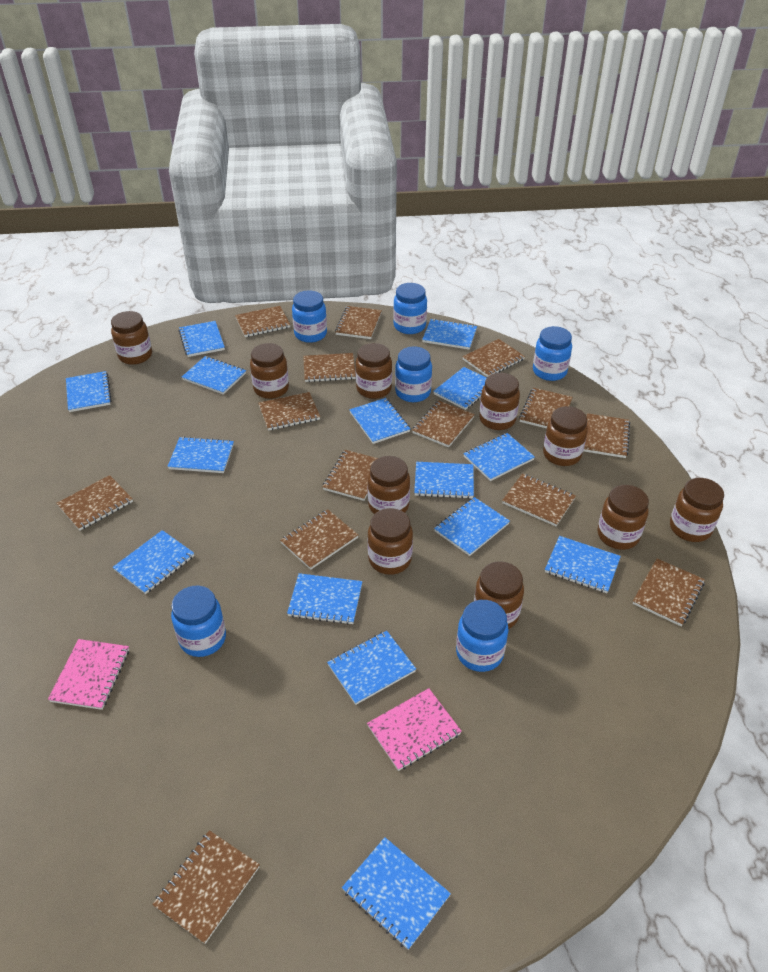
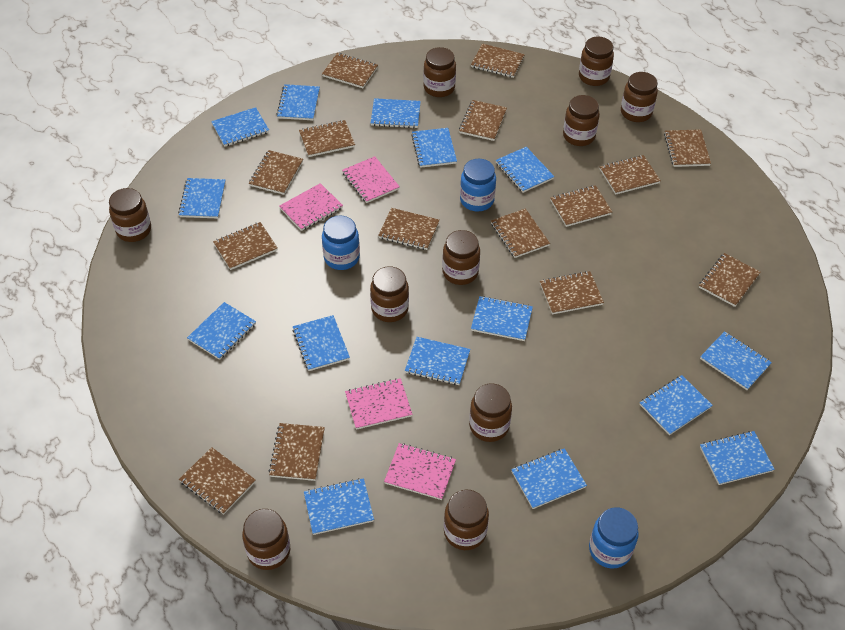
blue jar: [171,586,226,657] [292,290,327,343] [393,283,427,334] [395,346,432,402] [456,600,508,672] [533,326,572,381] = 6 -> [322,216,360,270] [460,159,496,212] [589,507,639,569] = 3
brown notebook: [56,475,133,531] [152,830,260,944] [235,306,290,337] [258,392,320,431] [280,509,358,570] [303,353,356,382] [323,450,378,501] [335,306,382,339] [412,401,475,447] [462,339,525,377] [502,473,576,526] [519,388,573,428] [583,413,630,458] [633,559,705,626] = 14 -> [179,447,256,515] [213,222,277,270] [249,150,303,195] [269,423,325,481] [299,120,355,157] [322,53,378,88] [378,208,440,250] [459,100,507,141] [471,44,525,78] [491,209,550,258] [540,271,604,314] [550,185,612,227] [600,155,661,195] [664,129,711,167] [699,253,761,307] = 15
pink notebook: [48,639,129,710] [367,688,462,771] = 2 -> [279,183,343,231] [342,156,400,203] [345,378,413,430] [384,443,456,500] = 4

